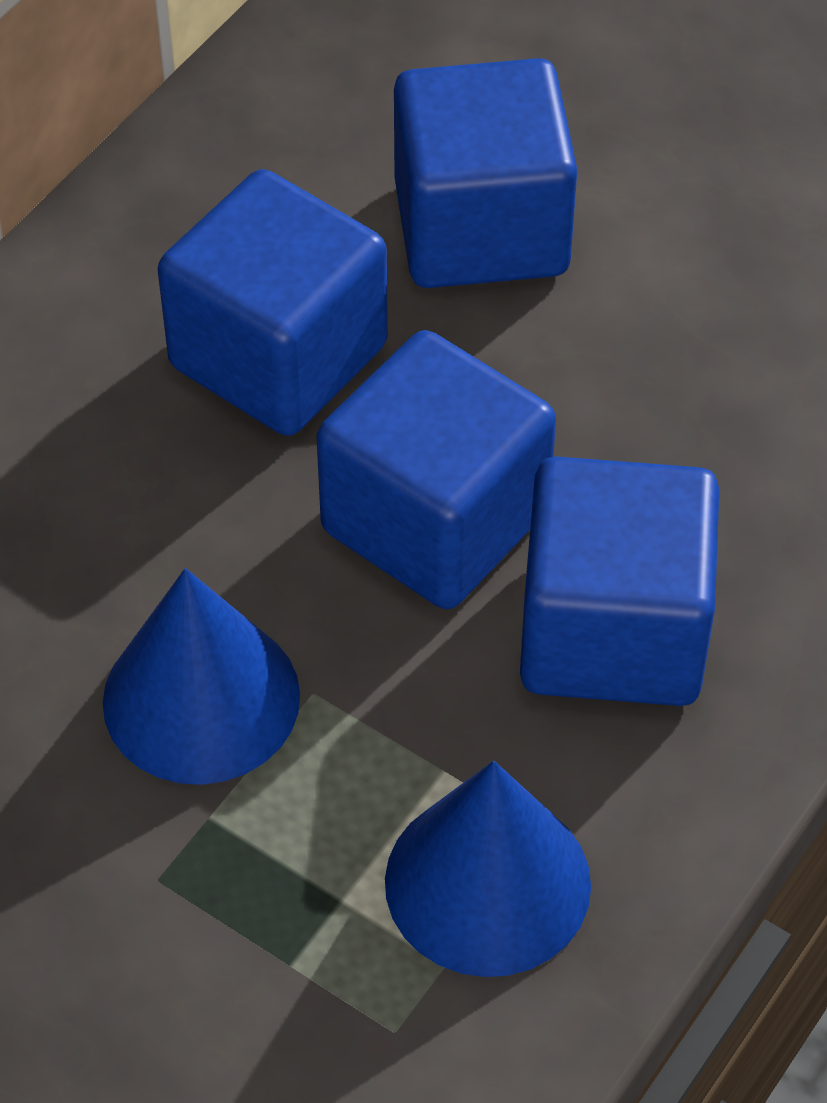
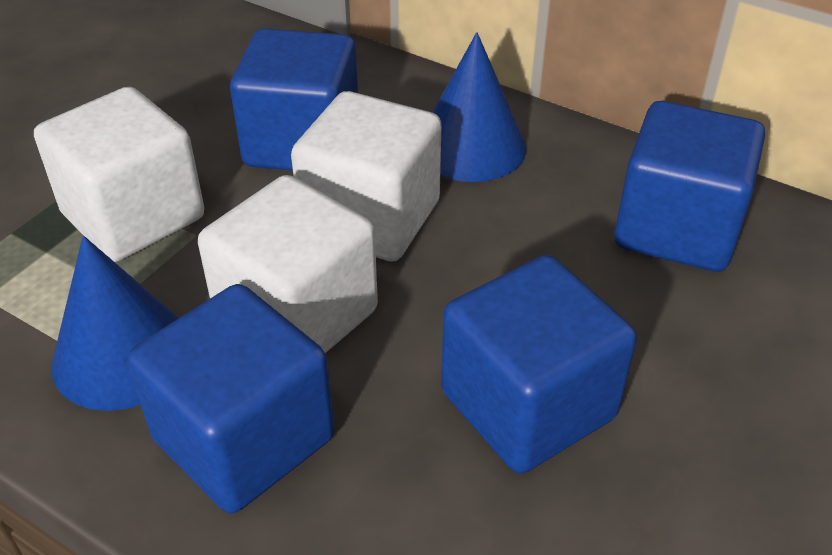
white cube: none = 0 -> [34,87,204,262] [198,175,378,353] [291,91,442,262] = 3

